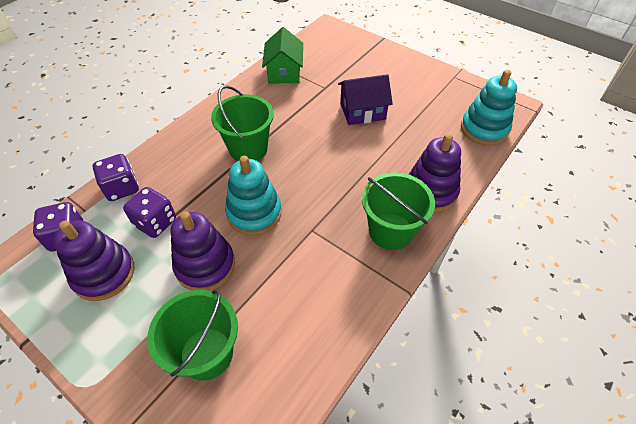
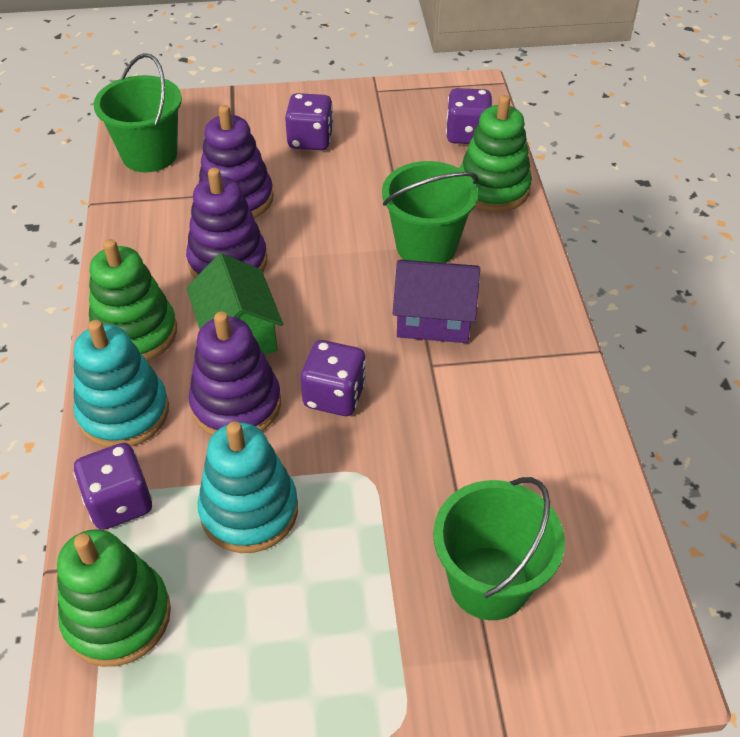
green stacking toy: none = 0 -> [57,529,171,667] [89,239,177,361] [459,95,532,212] = 3
purple dice: [33,202,83,251] [93,154,139,201] [123,187,176,238] = 3 -> [73,443,152,530] [285,93,334,150] [300,340,366,416] [446,88,493,144] = 4

